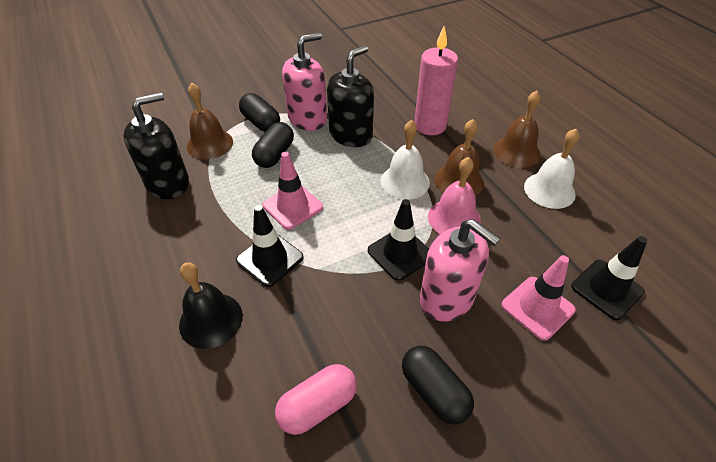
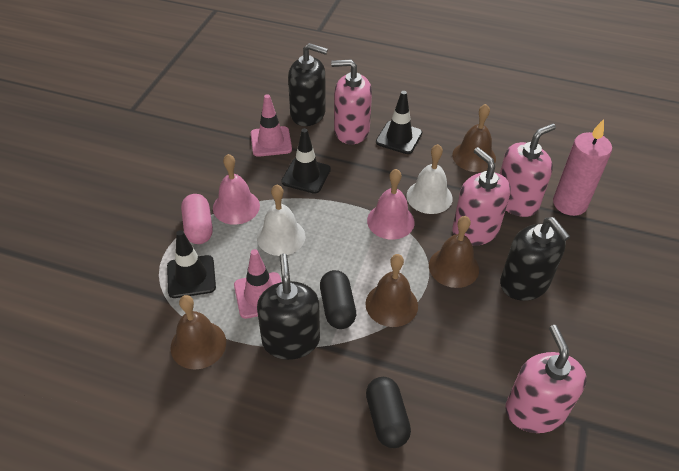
black bell: [179,262,243,349] = 1 -> none = 0
black capsule: [239,93,280,132] [252,122,294,168] [402,346,474,425] = 3 -> [320,270,356,329] [366,377,411,448] = 2
black soap dispenser: [123,93,189,199] [327,45,374,147] = 2 -> [257,254,320,360] [288,43,328,126] [500,217,570,301] = 3
brown bell: [187,83,233,159] [435,119,484,196] [493,91,541,168] = 3 -> [171,295,226,369] [365,254,418,327] [429,216,479,288] [452,104,496,172] = 4
pink bell: [428,157,481,234] = 1 -> [213,154,260,225] [367,169,415,240] = 2
pink soap dispenser: [282,33,327,131] [420,219,500,321] = 2 -> [331,60,372,144] [452,147,511,246] [500,123,556,217] [505,325,587,433] = 4

